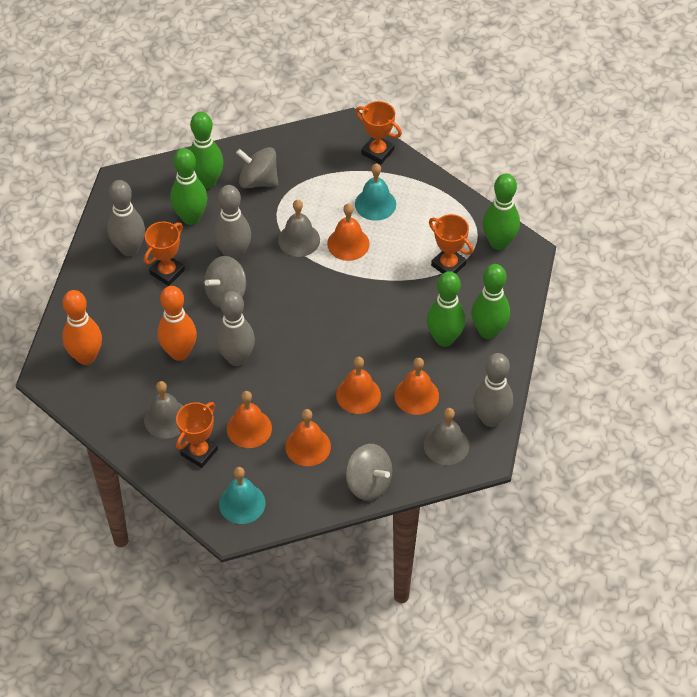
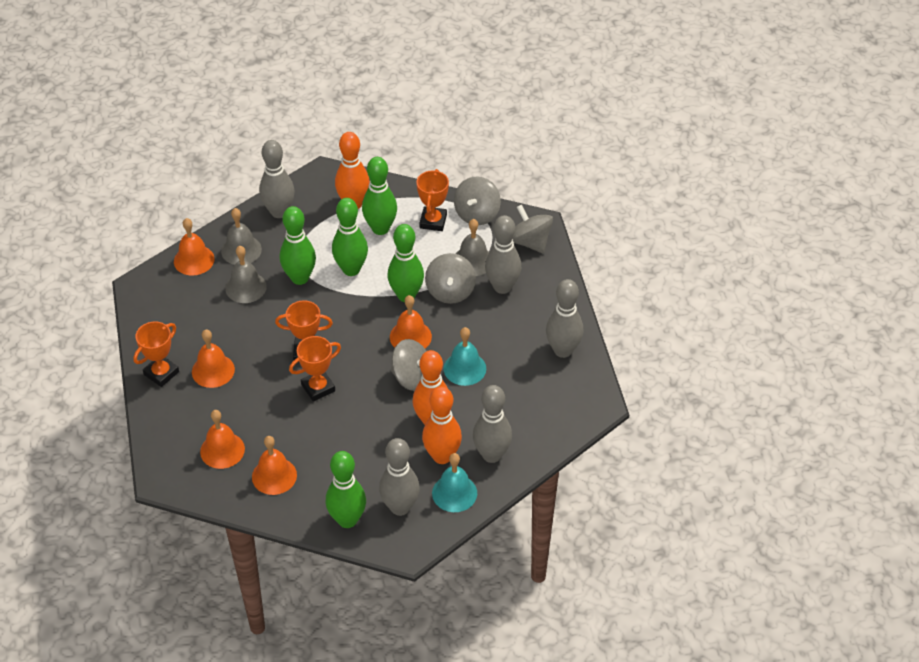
grey bowling pin: [107,180,145,256] [214,185,251,261] [216,291,255,366] [473,353,513,427] = 4 -> [259,140,294,218] [379,438,420,516] [473,385,512,463] [485,215,521,294] [546,279,583,358] = 5
grey spinning top: [204,256,246,308] [236,147,278,188] [346,444,392,501] = 3 -> [391,339,426,391] [425,253,476,304] [454,176,501,225] [512,205,553,253] = 4
orange bowling pin: [62,290,102,365] [158,286,197,361] = 2 -> [335,132,370,209] [412,350,448,425] [422,386,462,464] = 3

